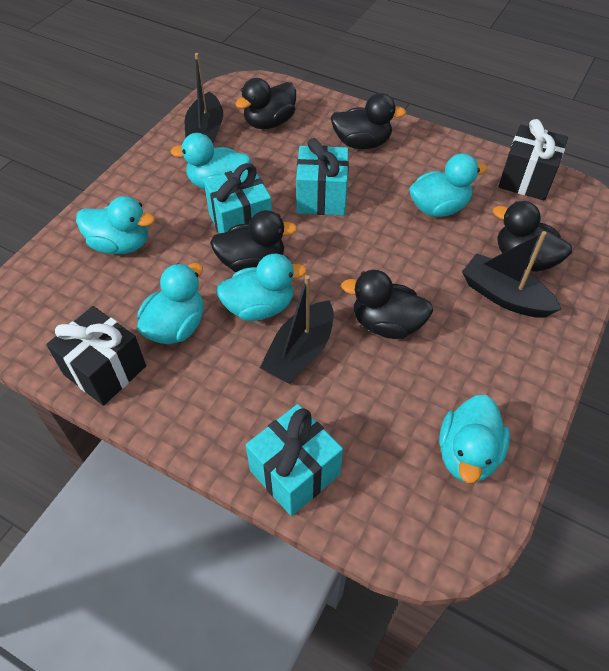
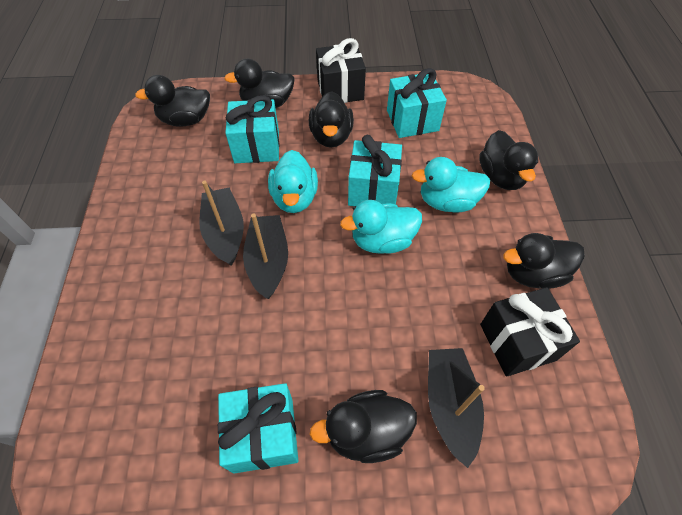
black duck: [210,210,297,272] [235,78,296,129] [330,93,406,149] [341,270,433,339] [493,201,572,272] = 5 -> [135,75,210,127] [224,59,295,108] [309,91,354,148] [310,390,417,463] [479,130,538,190] [503,233,585,289] = 6
turquoise duck: [76,196,155,254] [137,263,203,344] [170,133,251,189] [216,254,307,321] [409,153,488,217] [439,395,510,483] = 6 -> [268,150,318,213] [340,200,422,254] [412,157,490,213] = 3
turquoise gift: [204,163,272,233] [246,404,343,516] [296,138,349,215] = 3 -> [218,383,298,474] [225,95,279,163] [348,135,402,206] [387,68,447,138] = 4

